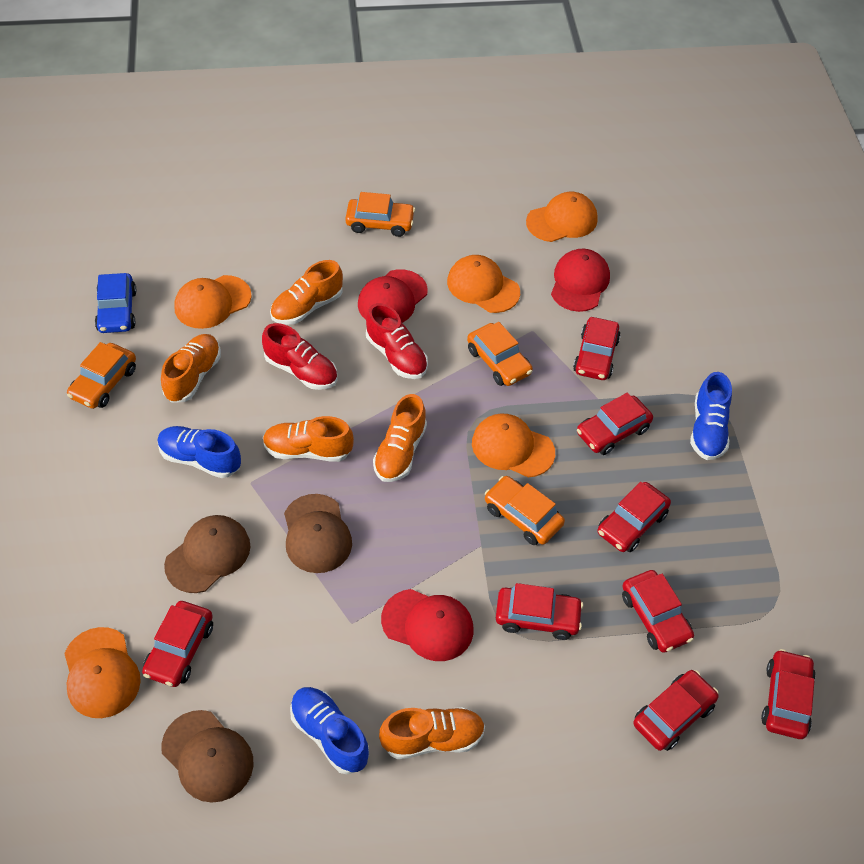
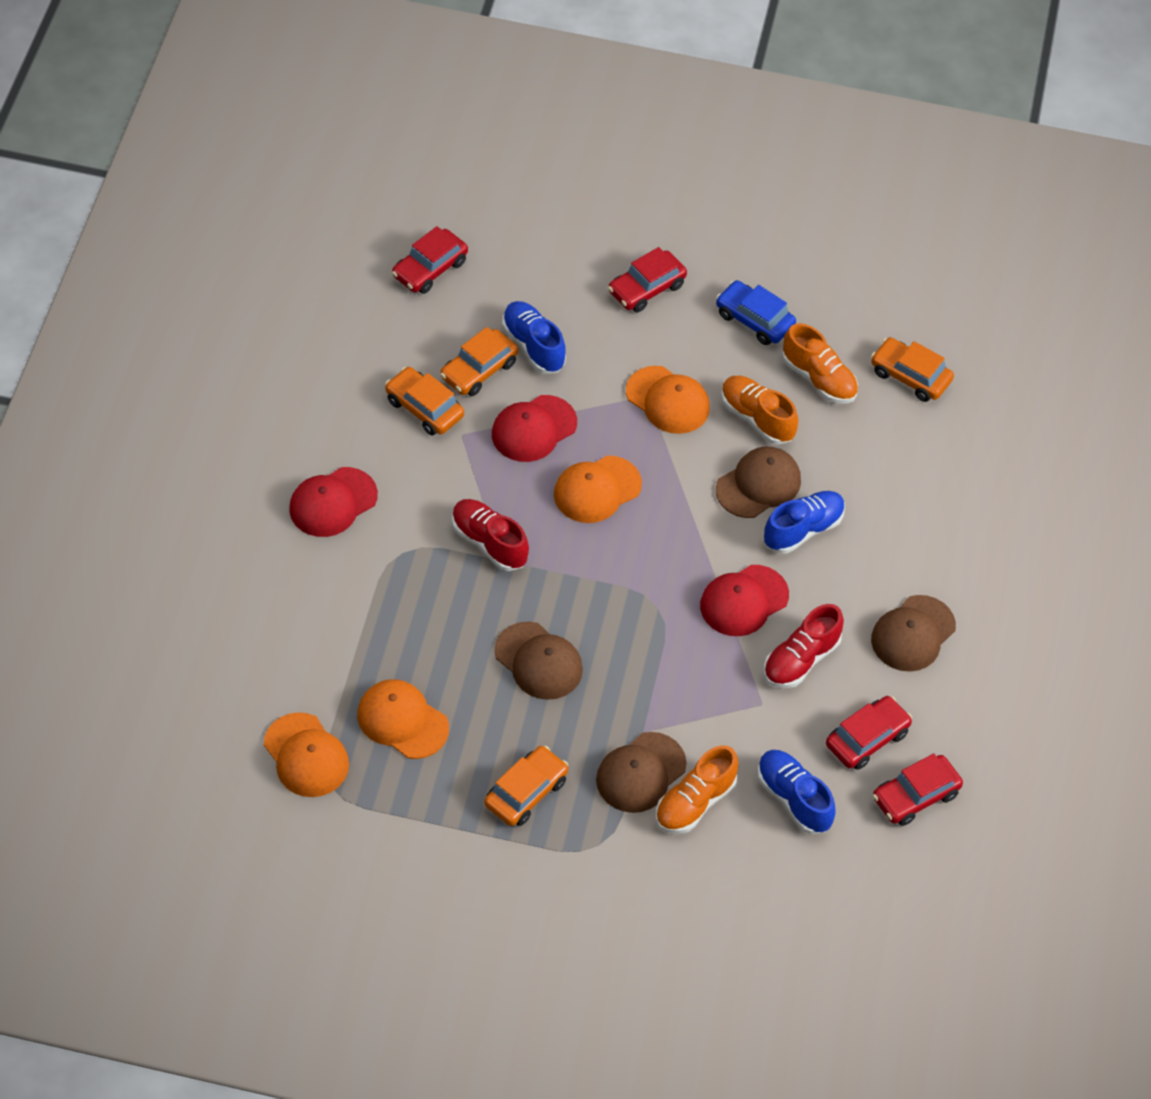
brown cap: [161,710,254,803] [164,515,251,593] [284,494,352,573] = 3 -> [495,622,583,700] [596,732,687,813] [716,447,801,518] [871,595,956,672] = 4
orange cap: [64,627,141,718] [174,275,252,329] [447,255,520,313] [472,413,555,478] [526,192,598,242] = 5 -> [264,712,349,797] [357,679,449,759] [554,456,642,523] [626,366,710,434] = 4
orange shoe: [161,334,221,403] [263,416,354,462] [270,260,343,325] [373,394,427,482] [379,707,485,759] = 5 -> [656,745,739,834] [721,376,798,444] [782,323,858,404] = 3
red car: [142,601,213,687] [496,583,583,640] [573,317,621,380] [577,393,653,455] [597,482,671,552] [622,570,694,653] [633,670,719,751] [761,649,816,739] = 8 -> [392,226,468,294] [608,247,687,312] [826,696,912,770] [873,754,963,826] = 4

